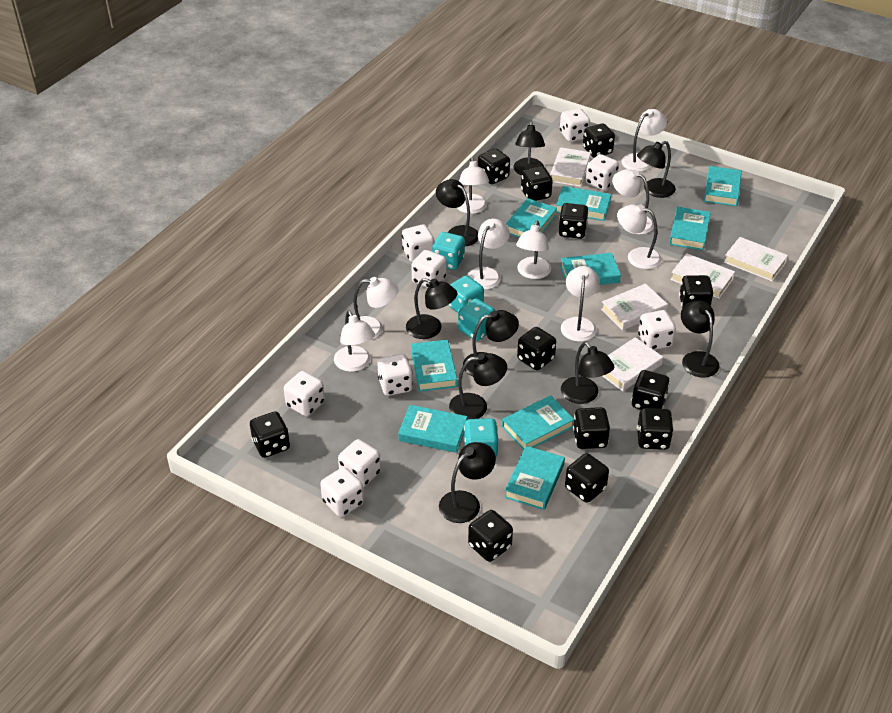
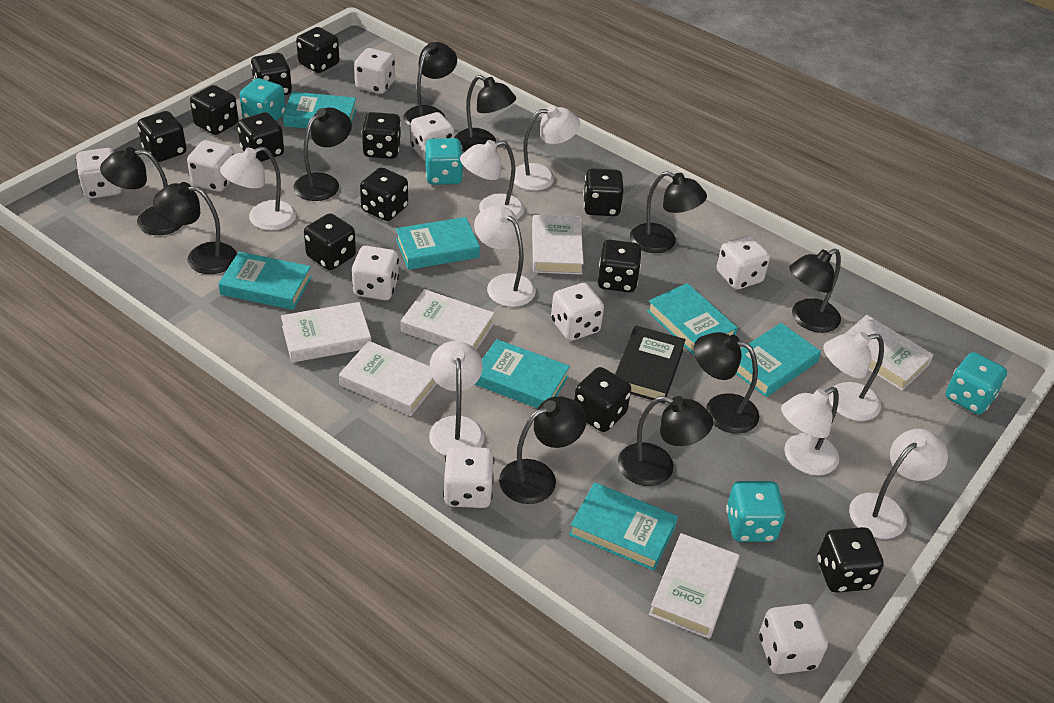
black book: none = 0 -> [615,325,686,403] = 1
black lamp: [406,278,457,339] [436,179,478,246] [439,442,496,523] [449,353,507,420] [463,310,519,377] [513,121,545,175] [561,342,614,404] [637,141,676,198] [681,301,719,378] = 9 -> [100,147,183,235] [153,182,237,274] [293,107,352,201] [403,42,457,127] [454,75,516,152] [499,396,587,504] [618,396,714,486] [630,171,707,253] [694,332,759,434] [789,248,841,333] = 10
turquoise book: [398,405,467,453] [411,340,458,392] [502,395,574,450] [505,446,565,510] [506,198,557,238] [555,186,611,221] [560,253,621,285] [669,207,711,250] [704,166,742,206] = 9 -> [218,252,312,310] [283,92,357,129] [396,217,480,270] [475,339,570,408] [569,482,678,571] [647,283,737,356] [736,323,821,397] = 7
white book: [550,147,591,187] [601,283,668,330] [602,337,663,391] [670,253,735,299] [724,237,788,282] = 5 -> [281,302,371,363] [339,341,437,416] [401,289,495,350] [532,215,584,275] [649,533,740,639] [845,315,933,391] = 6
white lamp: [334,310,375,372] [353,277,398,340] [457,157,489,214] [467,219,510,290] [516,220,551,279] [561,266,600,342] [612,169,654,235] [617,204,662,269] [621,109,667,172] = 9 -> [220,147,296,230] [429,341,485,456] [460,140,524,219] [474,206,536,307] [514,105,580,191] [781,387,839,475] [823,332,884,421] [849,429,948,539] = 8

